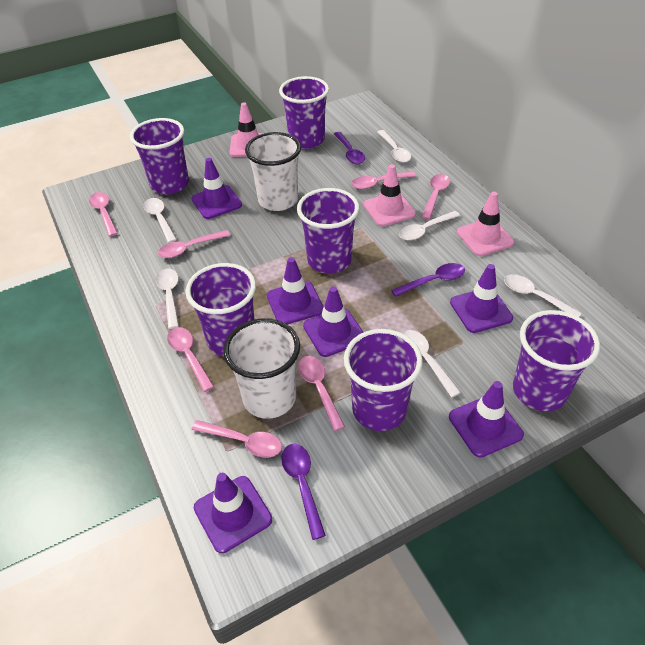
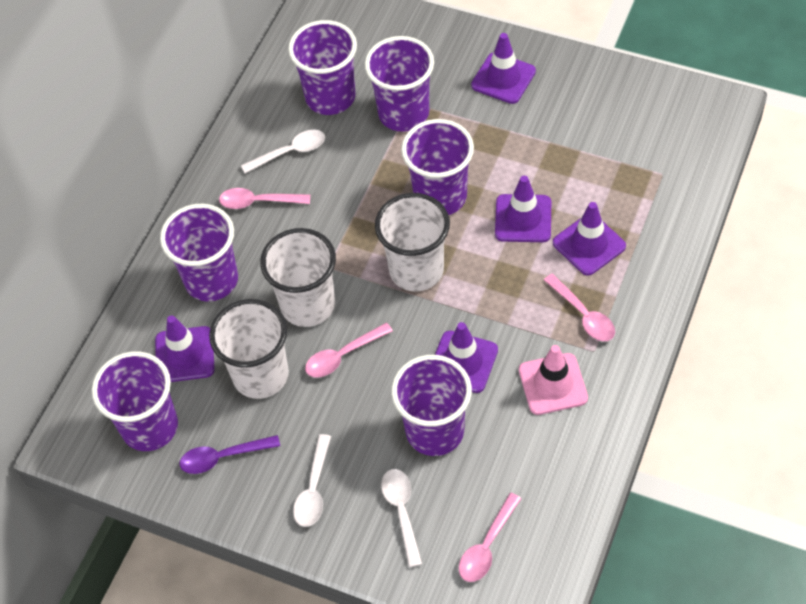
pink spoon: [89,192,118,237] [158,230,231,258] [167,327,214,392] [191,420,282,457] [298,356,345,431] [351,171,416,189] [421,174,450,219] = 7 -> [219,188,310,209] [305,323,393,377] [459,493,522,582] [544,274,615,341] = 4
pink traffic cone: [229,102,264,157] [363,164,416,227] [457,192,514,256] = 3 -> [519,345,588,415] = 1
purple spoon: [281,444,326,540] [334,132,365,164] [391,263,465,297] = 3 -> [180,435,280,474] = 1
purple traffic cone: [192,158,242,219] [194,473,272,553] [267,257,324,324] [303,286,364,357] [449,381,524,457] [450,264,513,333] = 6 -> [155,315,215,382] [435,322,498,393] [471,33,536,104] [495,176,551,242] [553,202,626,276] = 5
white cup: [223,318,300,419] [245,132,301,211] = 2 -> [209,299,289,399] [260,228,336,327] [375,193,450,291] = 3
white spoon: [144,198,177,243] [156,269,179,329] [378,130,411,163] [399,211,460,241] [402,330,461,397] [504,274,582,317] = 6 -> [241,130,325,173] [293,434,331,527] [381,469,422,567] = 3

